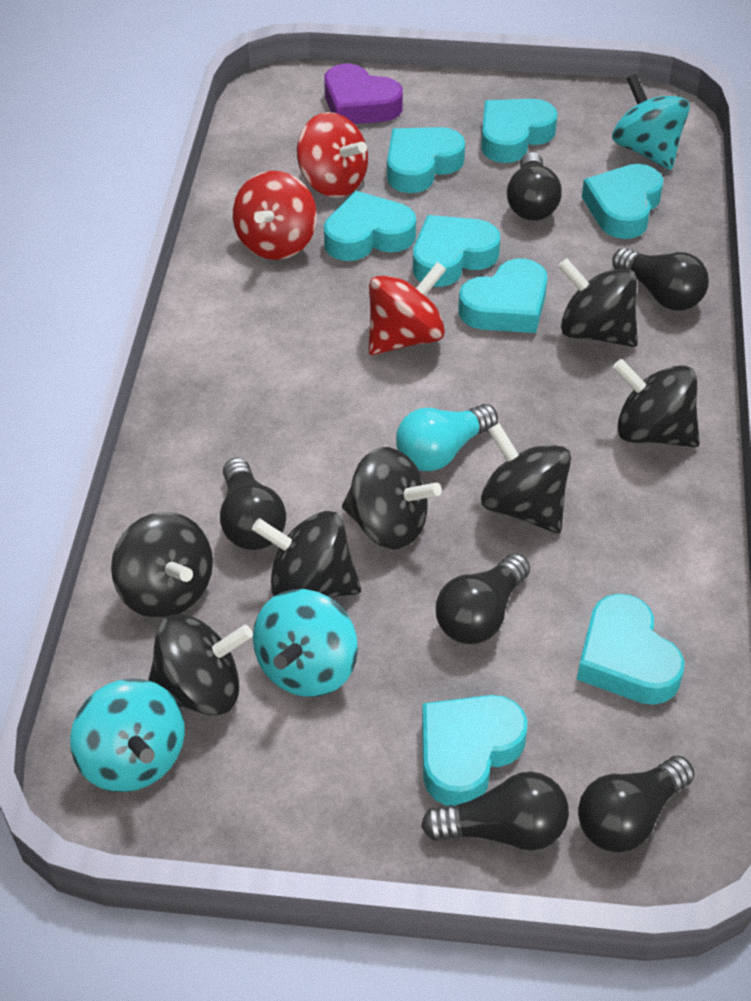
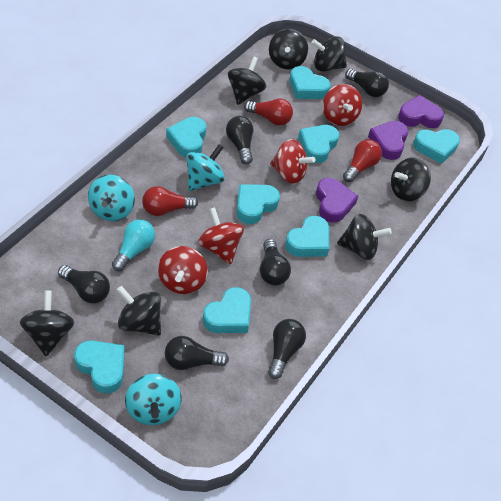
purple heart: [324,64,403,124] = 1 -> [316,178,358,223] [368,121,409,160] [398,95,444,128] = 3
red light bulb: none = 0 -> [142,186,198,216] [244,98,293,126] [343,139,382,182] = 3
red spinning top: [233,171,317,260] [297,112,368,198] [369,262,447,355] = 3 -> [158,246,208,294] [198,207,244,264] [270,139,315,184] [323,84,362,126] = 4

